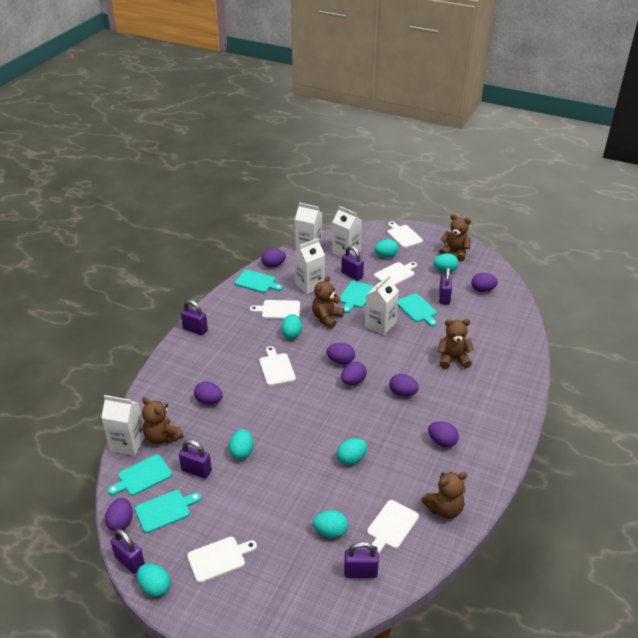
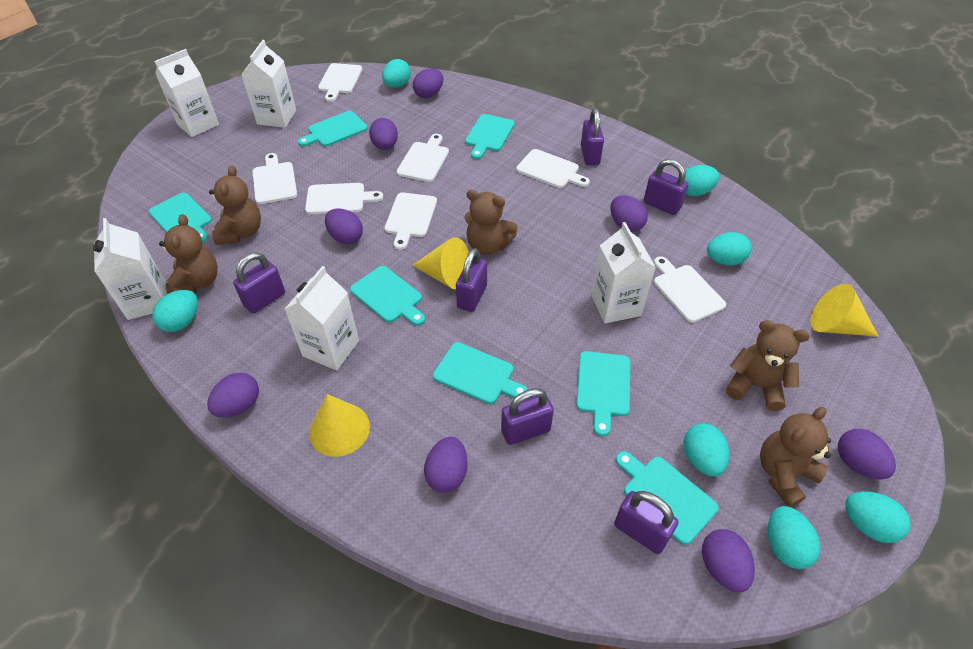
turquoise cutting board: [108,454,172,496] [135,490,201,533] [235,270,283,293] [340,281,374,313] [398,293,437,326] = 5 -> [149,193,212,243] [298,111,368,147] [350,266,425,326] [433,342,528,404] [465,114,515,159] [576,351,630,436] [616,451,719,545] = 7
white cutting board: [187,537,257,583] [250,300,300,319] [259,346,296,386] [367,500,419,554] [374,262,417,285] [387,221,423,248] = 6 -> [252,153,297,204] [305,183,383,214] [318,63,362,102] [385,193,437,250] [397,134,449,182] [516,149,590,188] [654,256,726,323] = 7
yellow cone: none = 0 -> [309,394,370,457] [412,237,469,290] [810,284,879,337] = 3

